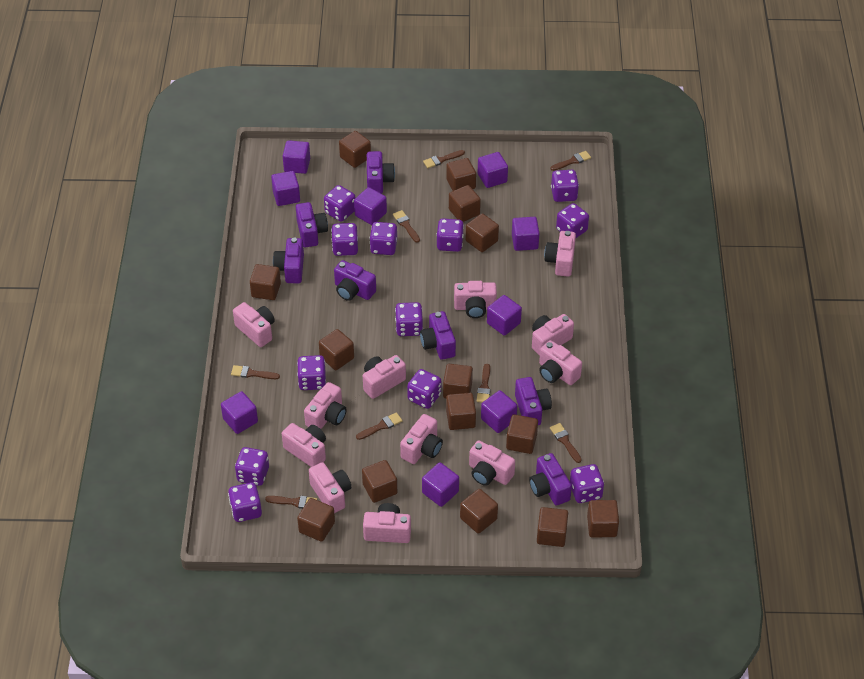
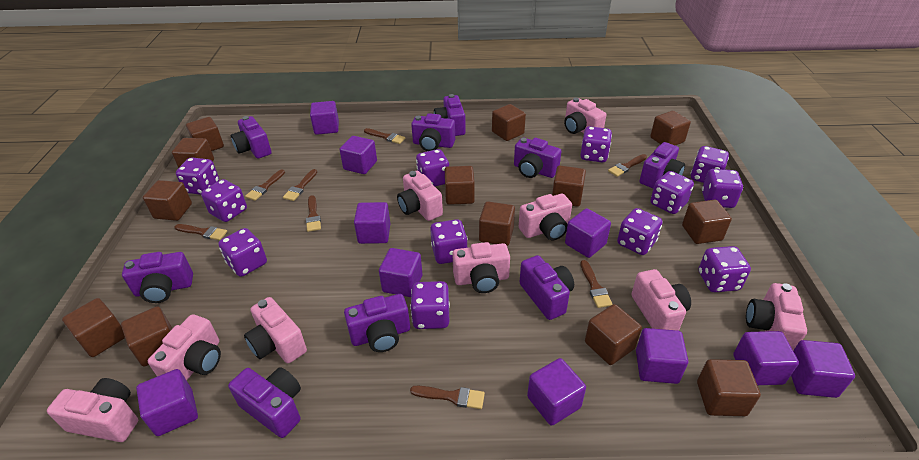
brown cube: [250,264,281,300] [297,498,335,542] [319,329,354,370] [339,131,371,168] [362,460,397,503] [443,364,473,399] [446,158,476,191] [446,393,476,430] [449,185,481,222] [460,489,498,534] [466,213,499,252] [506,414,538,454] [537,507,568,547] [587,500,619,538] = 14 -> [62,298,125,357] [121,306,172,367] [143,180,192,221] [172,138,214,168] [186,117,224,151] [445,166,475,205] [479,201,515,246] [492,104,526,141] [552,165,586,207] [585,304,642,365] [650,111,691,146] [682,200,732,244] [697,359,761,416] = 13
pink camera: [233,302,275,347] [282,423,326,467] [304,382,347,429] [309,462,351,513] [363,355,406,399] [363,503,411,543] [400,414,443,464] [454,281,497,318] [469,440,515,486] [532,314,574,356] [539,340,582,385] [544,231,576,277] = 12 -> [47,378,138,442] [148,314,221,380] [244,297,307,363] [397,171,443,221] [452,242,510,293] [519,194,572,240] [564,98,606,134] [631,269,691,331] [746,283,807,350] = 9
purple camera: [273,238,304,283] [296,202,328,247] [334,260,376,301] [367,151,395,194] [420,311,456,360] [515,377,552,425] [529,453,572,505] = 7 -> [122,252,193,303] [228,367,301,438] [231,116,271,159] [344,294,410,352] [411,113,455,151] [434,94,466,136] [514,138,561,178] [520,255,574,320] [639,142,685,189] = 9
purple cube: [221,391,258,434] [271,171,300,206] [283,140,310,174] [354,187,387,225] [422,462,459,507] [478,152,508,188] [481,390,517,433] [487,295,522,336] [512,217,540,251] = 9 -> [136,369,198,436] [310,101,339,135] [340,136,377,174] [354,202,390,244] [379,248,422,297] [527,358,586,426] [565,208,611,258] [636,328,688,384] [733,331,799,385] [791,340,855,398] = 10

